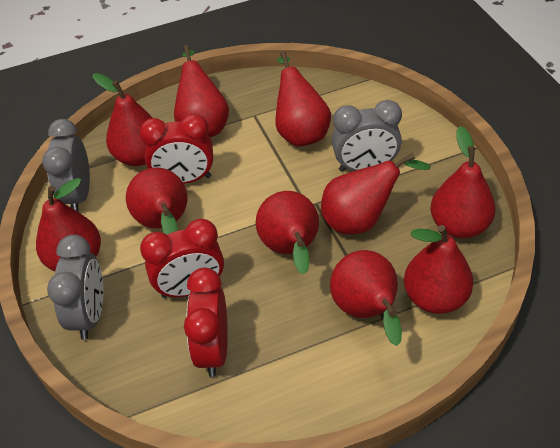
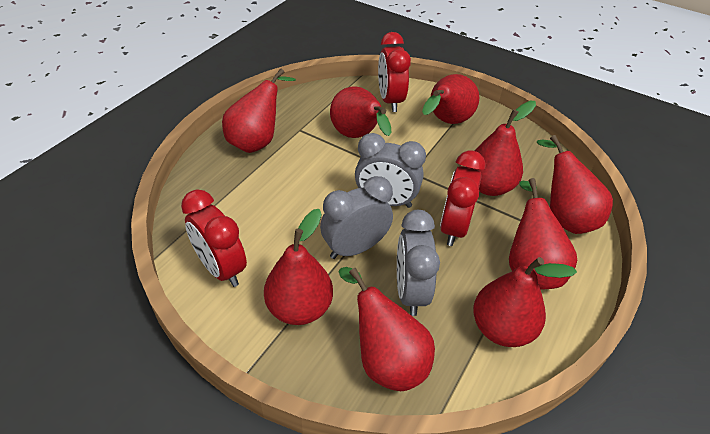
red pear: [36,178,101,271] [93,73,153,166] [126,167,187,235] [174,45,229,137] [256,191,319,275] [276,51,331,147] [321,153,431,234] [330,250,402,346] [404,225,473,314] [431,126,496,238] = 10 -> [222,68,296,153] [264,209,333,325] [330,86,392,138] [338,267,435,391] [422,74,479,124] [468,101,536,196] [473,257,577,347] [509,178,577,290] [537,135,613,234] = 9

